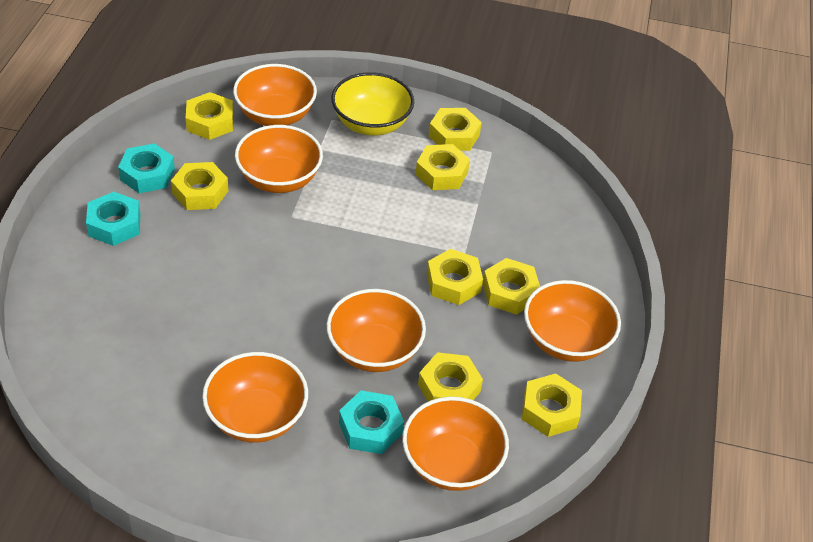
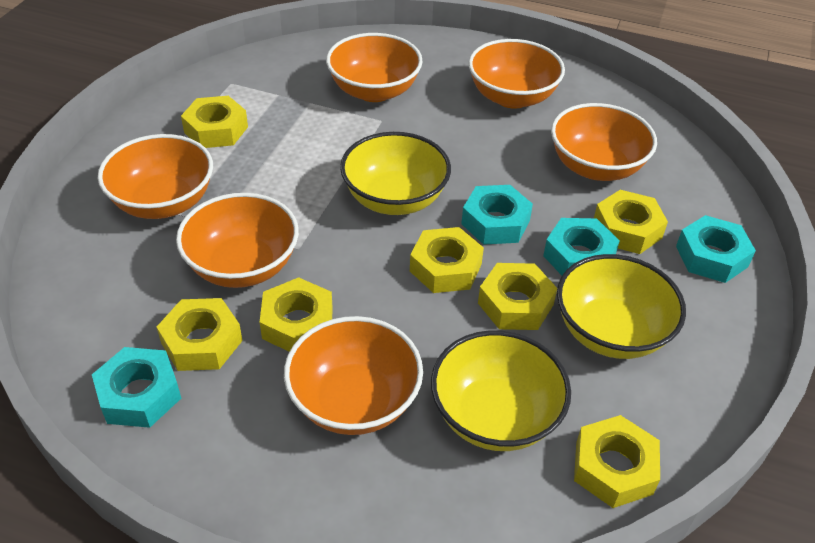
turquoise nut: [86,192,141,246] [118,143,175,193] [339,390,404,454] = 3 -> [92,347,181,428] [461,185,533,245] [543,218,620,275] [676,215,756,283] = 4
yellow bowl: [331,72,414,136] = 1 -> [340,132,451,215] [431,330,571,451] [557,254,686,359] = 3
yellow nut: [171,162,229,210] [186,92,233,140] [416,144,470,190] [418,352,483,401] [427,249,483,305] [429,108,482,151] [483,258,540,315] [522,373,582,437] = 8 -> [157,298,243,371] [181,96,248,148] [260,277,333,352] [410,227,484,293] [478,263,557,330] [574,415,660,508] [594,190,668,254] = 7

